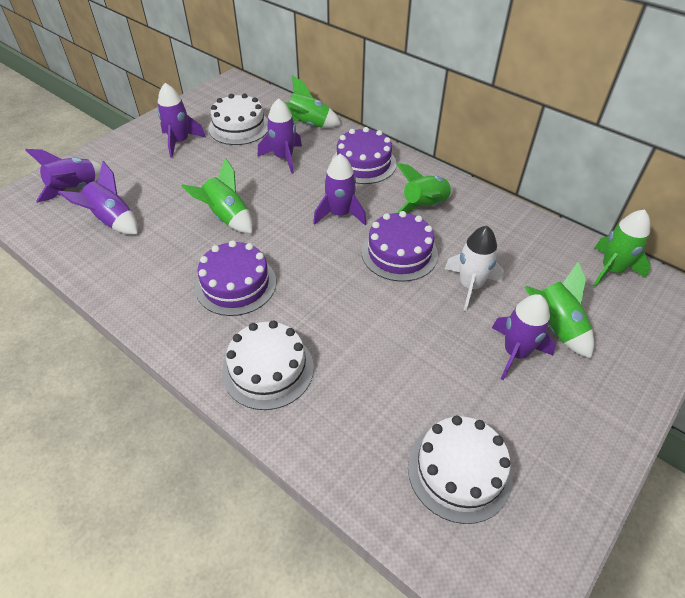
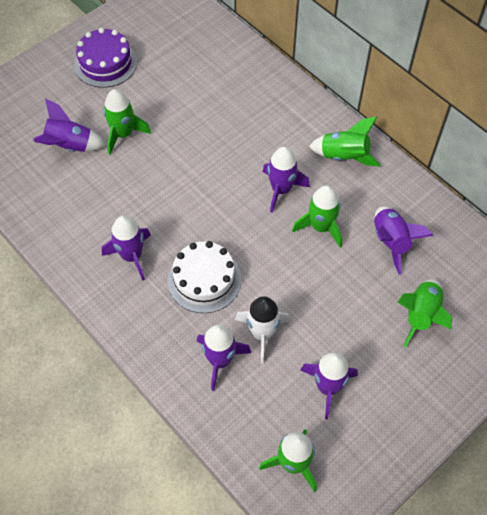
purple cake: [195,240,276,316] [332,127,396,184] [361,211,438,282] = 3 -> [74,28,137,88] = 1
white cake: [208,93,268,145] [222,320,314,410] [408,416,513,524] = 3 -> [168,241,241,313] = 1

